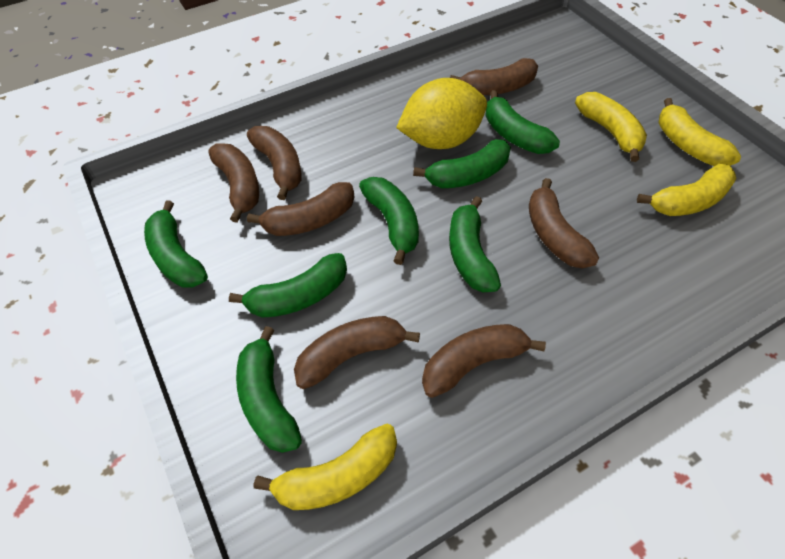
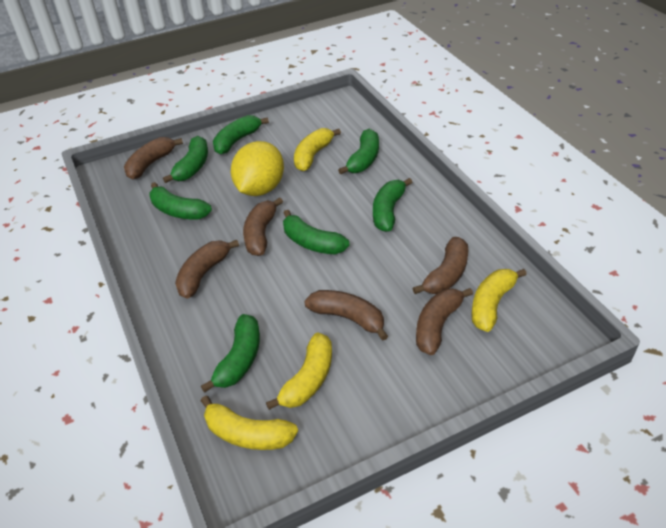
brown banana: [209,143,259,223] [247,126,302,200] [247,182,355,236] [294,316,420,389] [422,324,546,398] [450,58,538,95] [529,178,599,268] = 7 -> [124,137,183,179] [175,240,239,299] [243,197,283,256] [304,290,388,341] [413,237,468,294] [416,288,473,355] = 6

